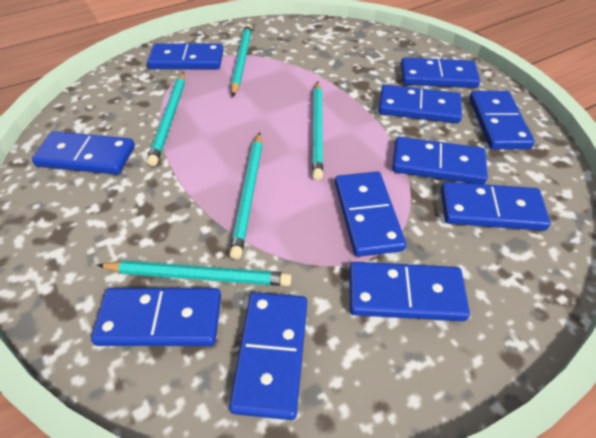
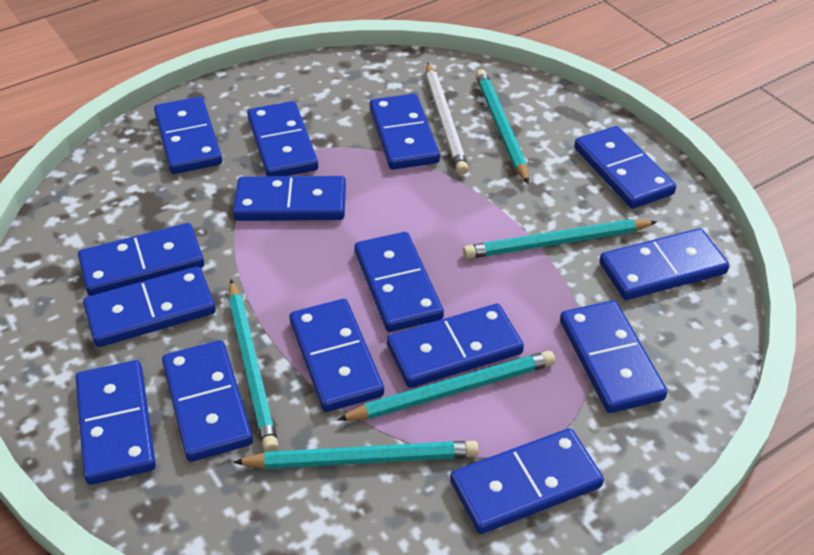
blue domino: [32,131,135,175] [91,288,221,346] [147,43,224,69] [229,292,307,420] [335,171,406,257] [349,262,470,321] [378,84,462,123] [392,137,488,184] [401,57,480,88] [441,182,551,231] [469,91,535,149] = 11 -> [76,360,156,485] [78,223,204,296] [83,266,216,347] [154,97,222,174] [162,340,253,462] [233,176,346,221] [247,101,318,176] [290,299,384,412] [354,232,444,332] [370,94,440,170] [387,304,524,388] [450,428,604,534] [560,300,668,413] [574,126,676,209] [599,228,729,300] = 15
white pencil: none = 0 -> [426,62,469,175] = 1

